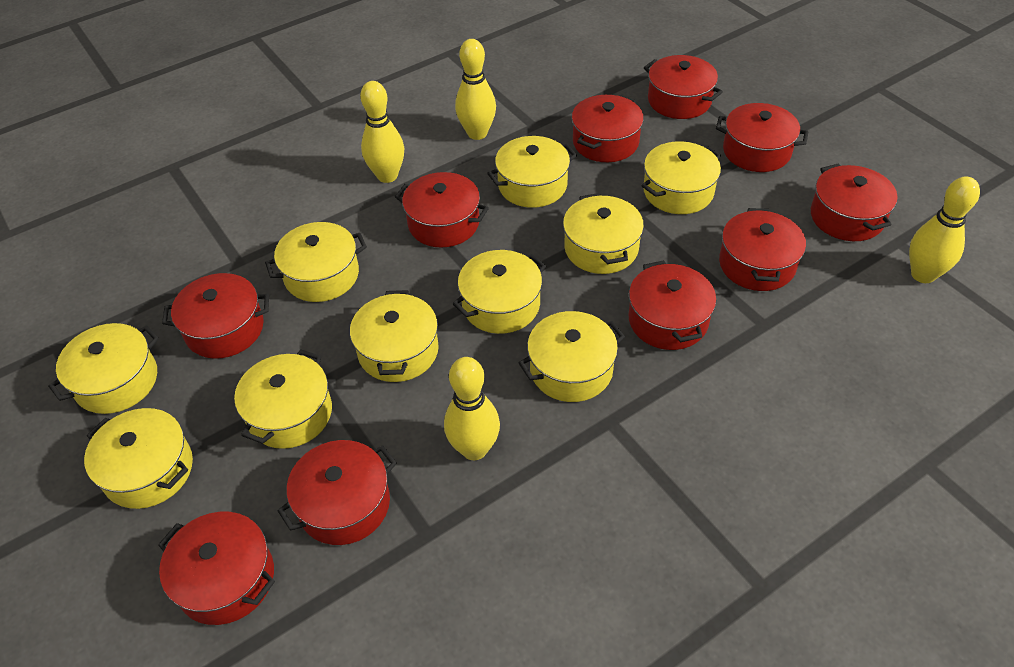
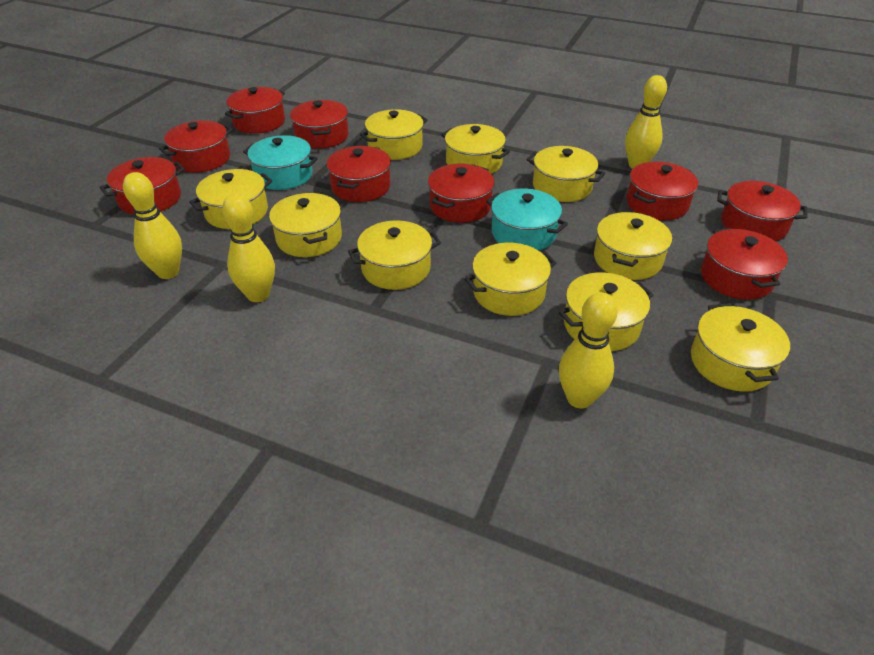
red pot: [158,512,275,625] [162,273,269,359] [278,440,397,545] [395,172,489,248] [572,95,644,162] [629,260,716,350] [644,55,723,119] [716,103,808,172] [719,208,806,291] [811,164,898,241] = 10 -> [100,157,185,214] [159,120,233,173] [225,87,285,134] [290,100,348,149] [327,146,391,202] [428,163,495,223] [626,161,698,220] [701,228,788,300] [717,181,808,241] = 9
turquoise pot: none = 0 -> [243,135,318,190] [486,189,568,251] = 2

